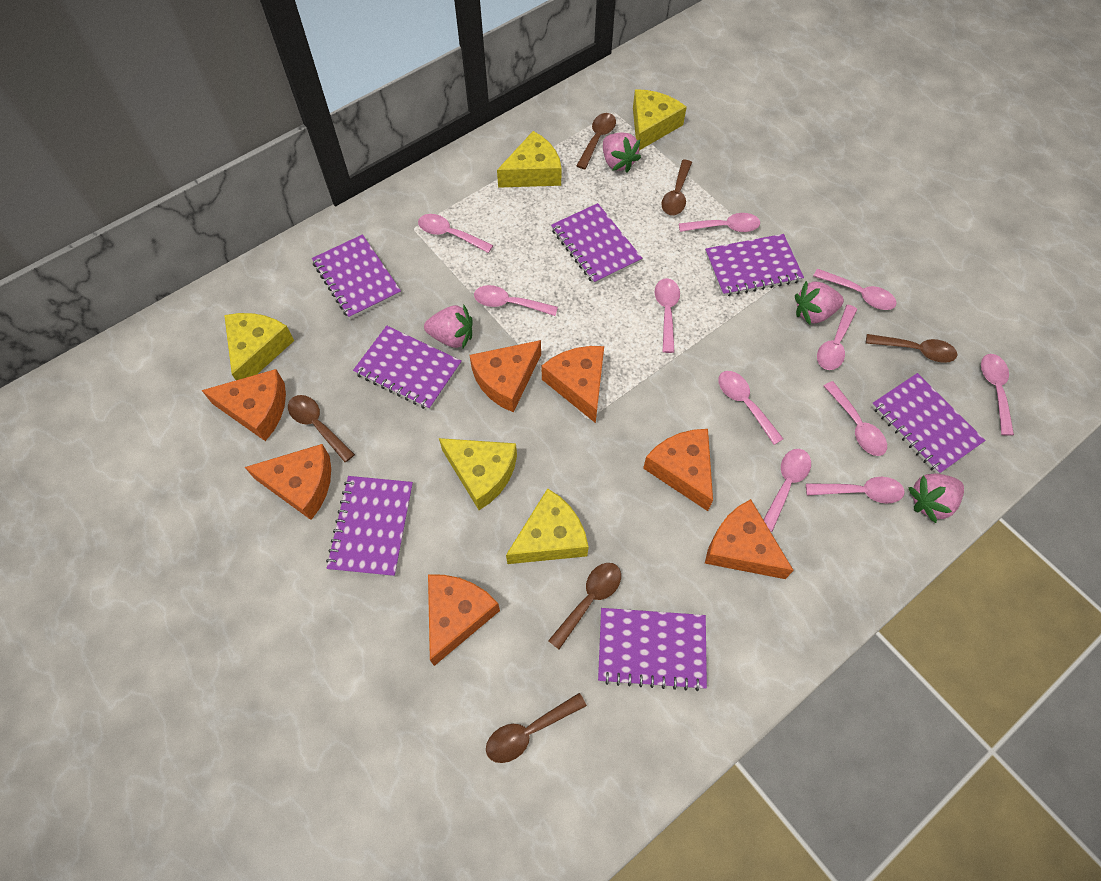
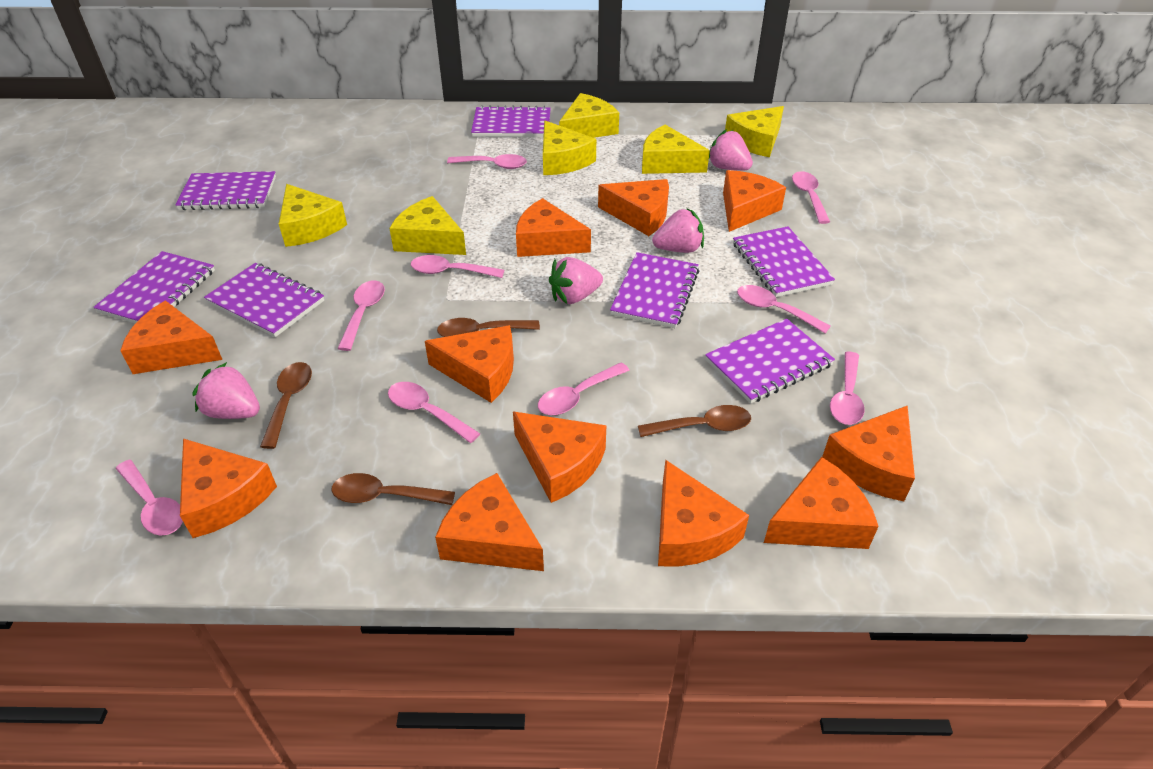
brown spoon: [288,395,355,462] [486,693,587,763] [548,563,621,649] [576,113,616,169] [661,160,692,215] [866,334,957,363] = 6 -> [260,362,312,449] [331,473,455,505] [437,318,540,337] [638,405,751,437] = 4
orange cheese: [201,369,286,441] [245,444,331,520] [428,575,500,666] [469,340,541,413] [542,346,604,423] [643,429,713,511] [705,499,794,579] = 7 -> [120,301,223,374] [180,438,277,538] [425,325,514,403] [435,473,544,571] [513,412,607,503] [516,198,591,257] [598,179,669,236] [658,460,749,567] [723,170,786,232] [764,457,879,549] [822,405,915,501] = 11
pink spoon: [418,214,493,253] [474,285,558,316] [654,278,680,353] [679,213,760,232] [718,371,783,445] [763,449,811,532] [806,477,905,504] [813,268,897,310] [817,305,857,370] [824,381,887,456] [981,354,1014,436] = 11 -> [115,460,183,536] [337,280,385,351] [388,382,480,443] [411,255,504,278] [447,154,527,169] [538,362,630,415] [737,285,831,333] [792,171,830,224] [830,352,865,425] = 9
yellow cheese: [224,313,294,380] [439,438,517,510] [497,131,562,188] [506,488,589,564] [633,89,687,150] = 5 -> [279,184,347,247] [389,196,466,255] [543,121,596,175] [559,93,619,138] [642,125,710,174] [725,106,784,157] = 6

